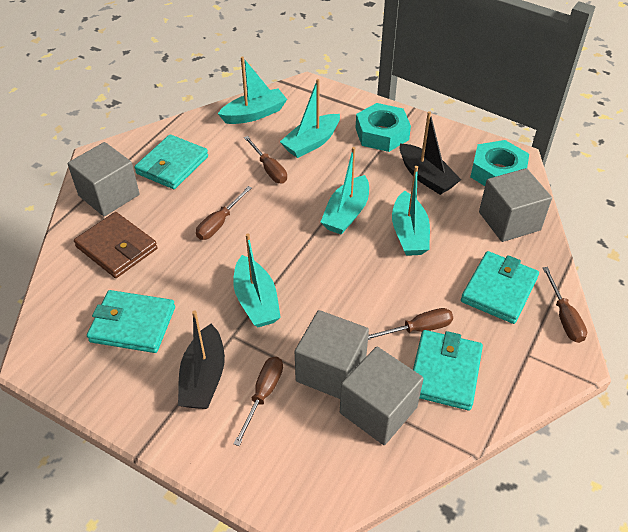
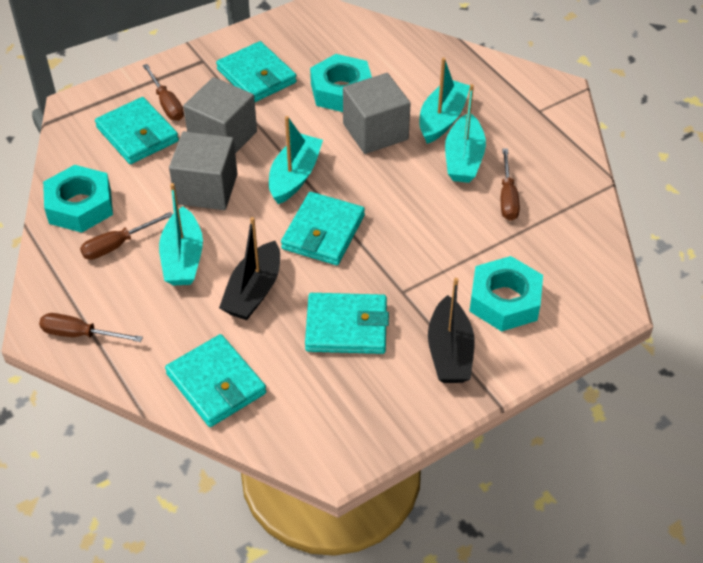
brown screwdriver: [196,186,252,240] [234,357,283,446] [244,136,287,183] [368,308,453,340] [543,267,587,343] = 5 -> [39,313,143,342] [80,212,173,260] [143,64,184,121] [501,148,520,221] = 4
brown wallet: [74,212,158,278] = 1 -> none = 0
grey cube: [67,142,140,216] [295,310,369,399] [340,347,424,445] [479,168,552,242] = 4 -> [169,131,238,210] [183,77,257,154] [343,73,411,154] = 3
turquoise boat: [218,56,287,124] [233,233,281,327] [280,79,340,158] [321,147,369,235] [392,166,430,256] = 5 -> [159,183,203,286] [269,116,323,204] [420,58,470,144] [445,84,486,183] = 4
turquoise nut: [356,103,411,152] [470,140,529,186] = 2 -> [43,165,113,233] [310,54,372,112] [469,256,543,332] = 3
turquoise wallet: [87,290,175,353] [134,135,208,189] [413,330,483,411] [461,251,539,324] = 4 -> [95,97,179,164] [165,334,266,427] [216,41,297,102] [281,192,365,265] [305,293,389,354] = 5

